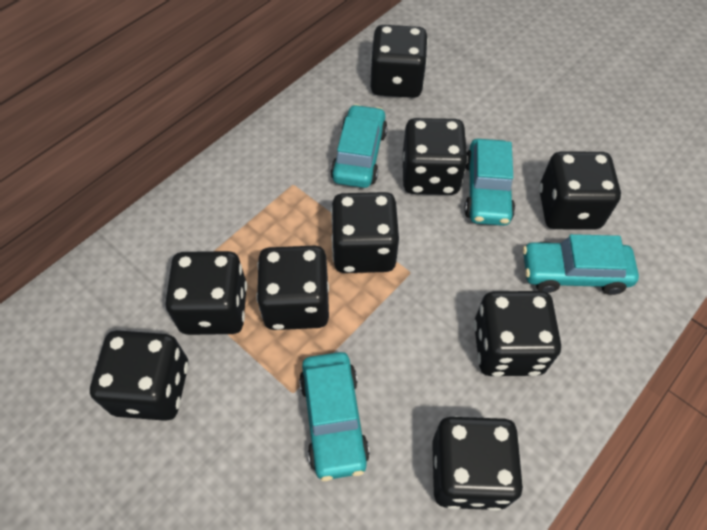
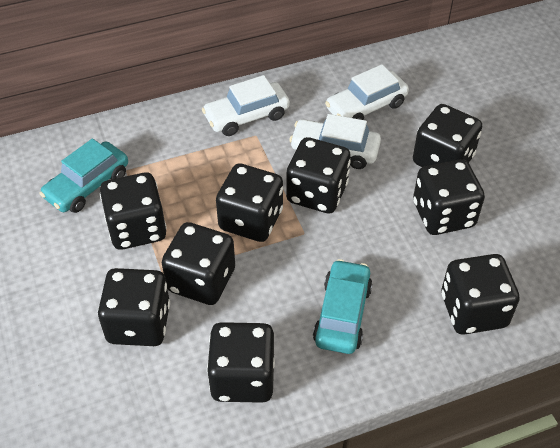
turquoise car: [299,352,370,481] [330,104,388,188] [464,139,515,226] [523,234,639,295] = 4 -> [39,138,128,213] [313,259,372,354] = 2
white car: none = 0 -> [202,75,290,136] [289,114,381,169] [325,64,409,120] = 3

